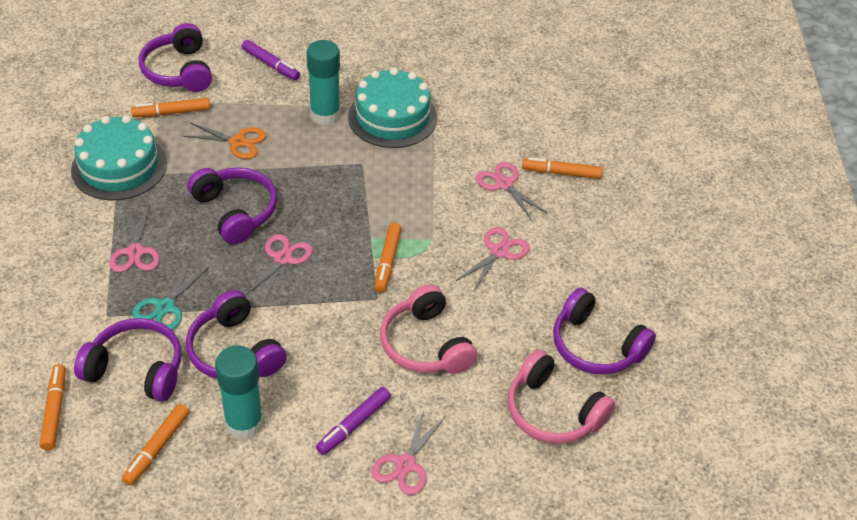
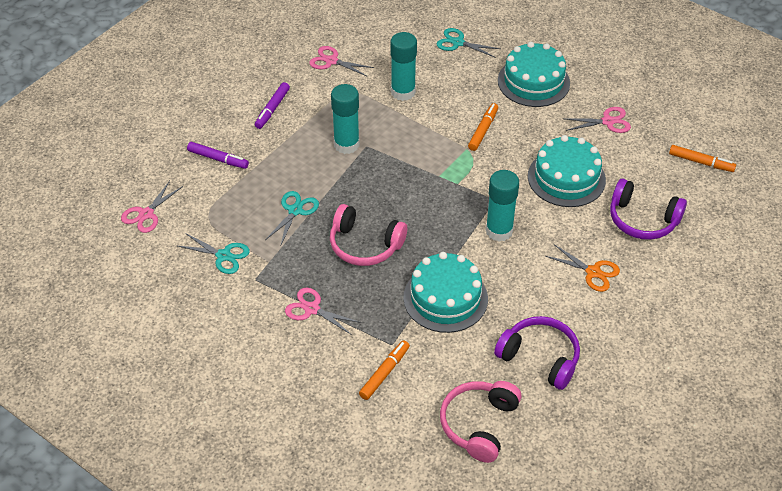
orange marker: [40,364,66,450] [122,404,189,486] [131,98,210,117] [374,223,401,293] [522,157,603,179] = 5 -> [359,340,410,400] [468,103,498,151] [669,145,736,172] = 3
pink scissors: [109,206,160,272] [245,234,313,304] [371,410,446,495] [456,227,530,291] [476,162,548,221] = 5 -> [121,181,183,233] [285,288,361,335] [309,46,374,77] [562,107,631,133] = 4
purple headphones: [74,318,181,402] [139,23,212,92] [186,290,287,379] [187,167,277,244] [553,288,656,375] = 5 -> [494,316,580,390] [610,179,687,240] = 2
turquoise cake: [71,115,167,200] [348,68,437,148] = 2 -> [403,252,488,333] [498,42,570,107] [528,135,606,207] = 3
turquoise glue stick: [215,345,263,440] [307,40,341,125] = 2 -> [331,84,359,154] [390,32,417,101] [486,170,519,241] = 3
turquoise scissors: [132,261,208,330] = 1 -> [178,233,250,274] [265,191,319,247] [437,28,500,57] = 3

